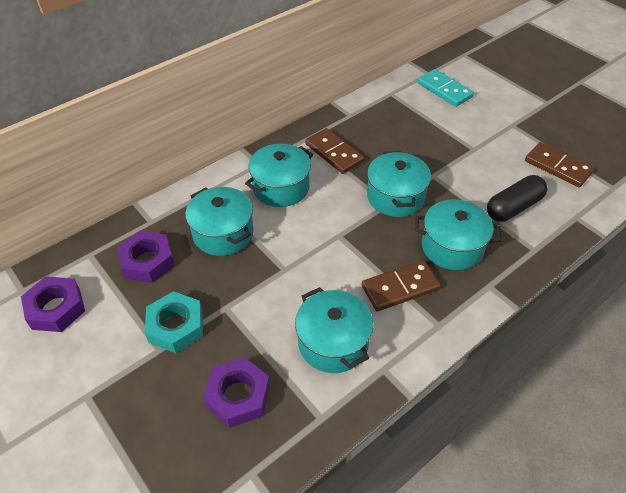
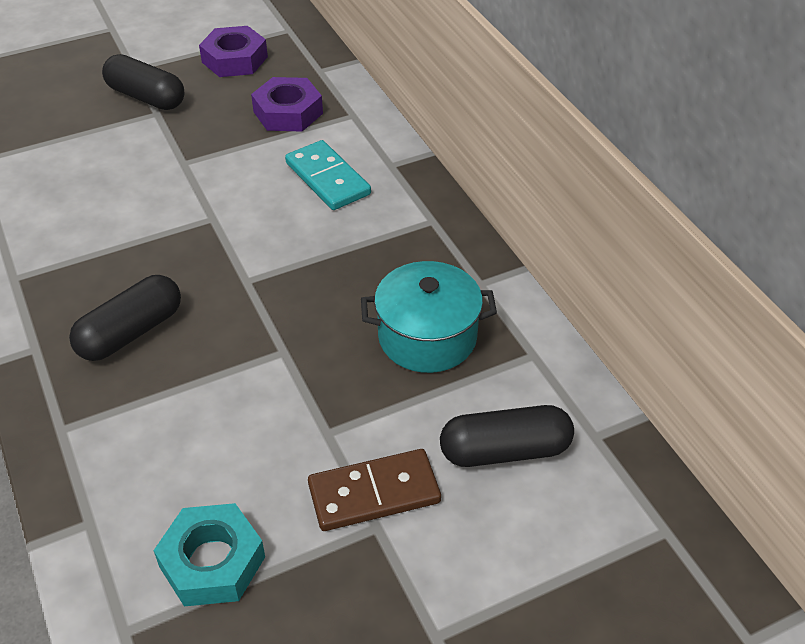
black capsule: [487,175,547,222] = 1 -> [69,275,181,361] [102,54,184,110] [440,405,574,467] = 3
brown domino: [305,128,364,174] [362,260,441,311] [525,142,594,187] = 3 -> [308,449,441,531] = 1
purple nut: [21,276,85,332] [117,231,175,283] [203,357,270,428] = 3 -> [199,26,268,77] [251,77,323,131] = 2
turquoise pot: [185,187,254,256] [245,144,313,207] [295,287,373,373] [367,151,431,217] [415,199,501,270] = 5 -> [361,261,497,373] = 1

